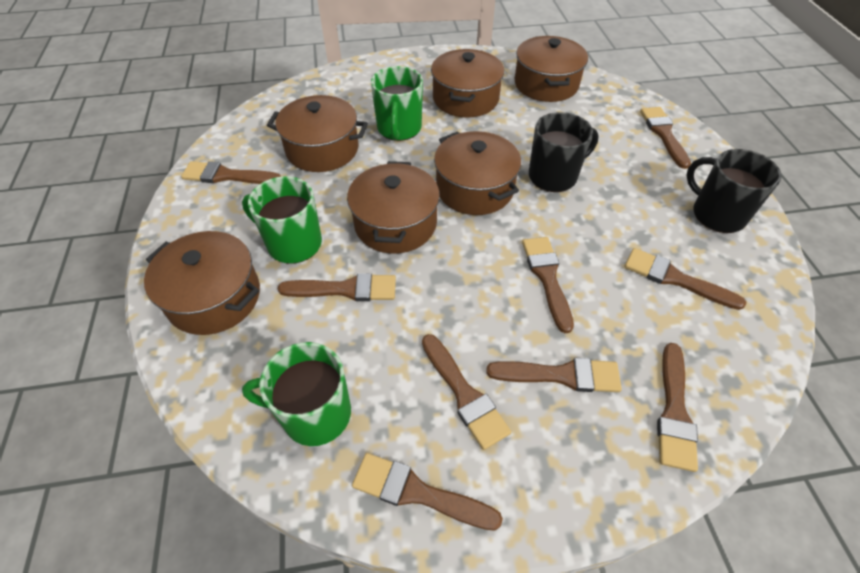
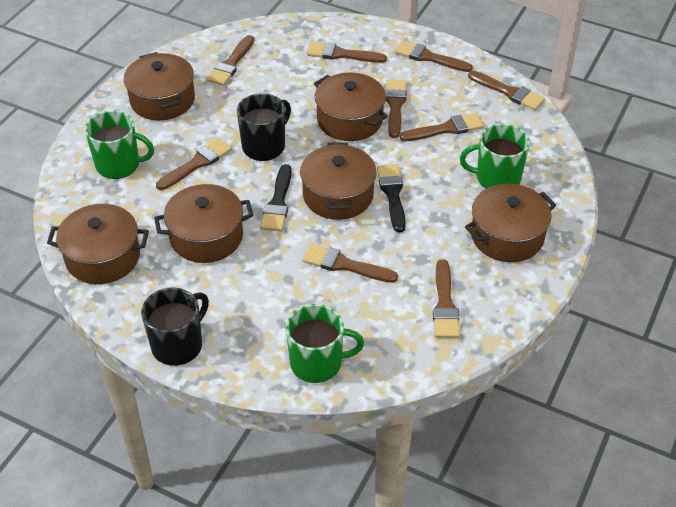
black brush: none = 0 -> [260,164,291,231] [377,164,406,233] = 2

